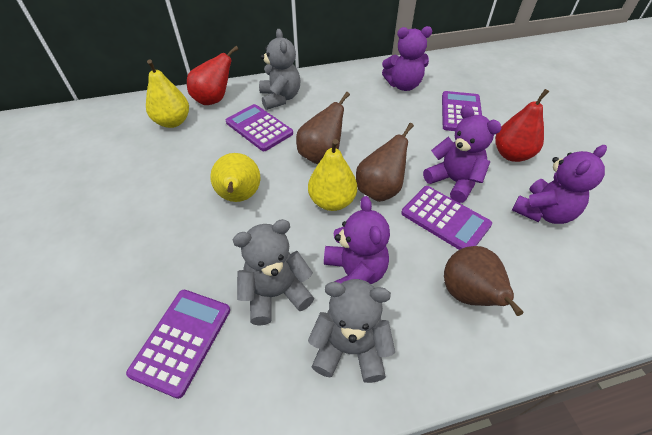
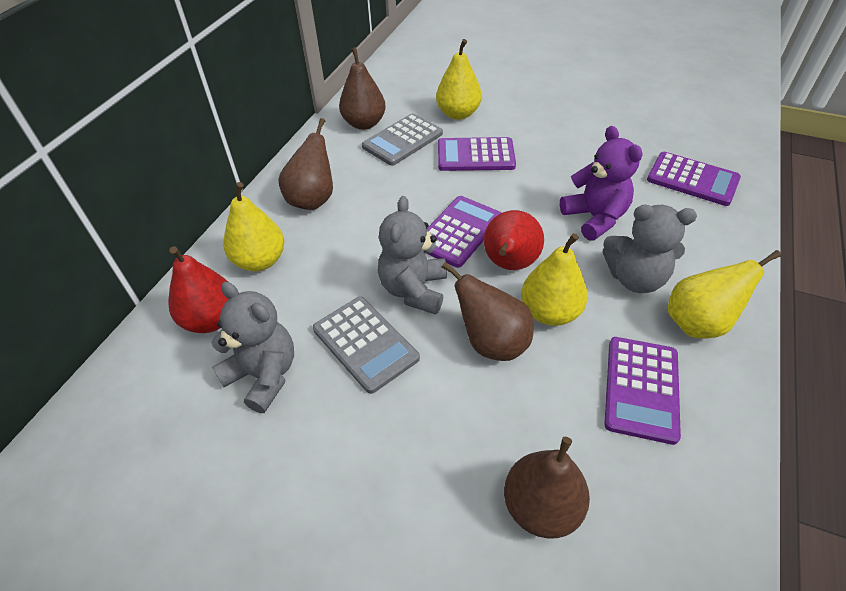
brown pear: [296,92,350,164] [356,123,414,202] [444,246,523,316] = 3 -> [278,118,333,210] [339,47,386,130] [441,262,534,361] [504,436,590,539] = 4
grey calculator: none = 0 -> [313,297,420,394] [362,113,443,166] = 2
purple teddy bear: [324,196,390,284] [382,26,432,91] [423,105,501,203] [512,145,607,224] = 4 -> [560,126,642,241] = 1
yellow pear: [146,59,189,128] [210,153,260,202] [308,139,357,211] = 3 -> [223,182,284,271] [436,39,482,120] [521,233,588,326] [668,250,781,338] = 4

